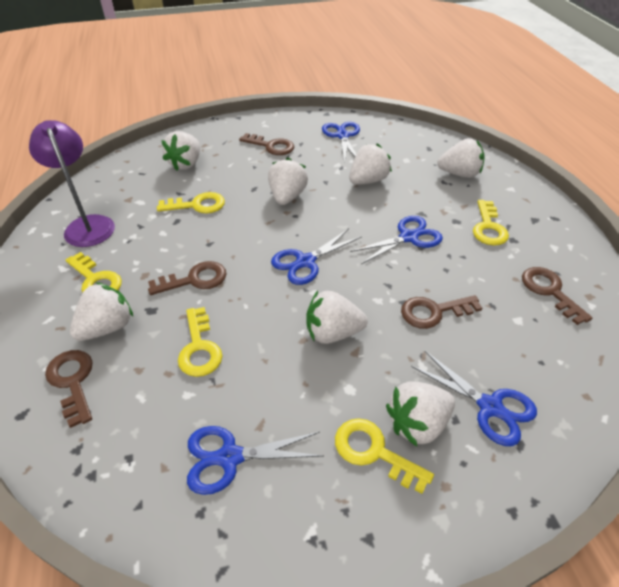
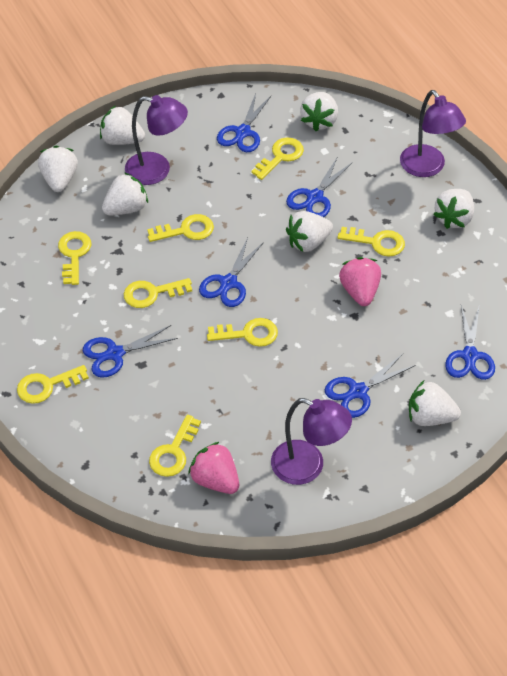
blue scissors: [187,426,324,495] [271,228,362,285] [322,122,360,162] [350,216,443,264] [411,351,537,446] = 5 -> [83,325,178,378] [199,237,264,307] [217,93,271,152] [286,158,352,217] [325,354,415,418] [445,304,495,380] = 6
brown key: [45,350,93,428] [148,261,226,295] [239,133,294,155] [401,295,482,329] [522,267,593,325] = 5 -> none = 0
pink strawberry: none = 0 -> [188,442,239,494] [339,257,381,306] = 2
purple lamp: [29,120,115,247] = 1 -> [125,95,188,185] [271,398,352,485] [400,90,466,177] = 3
yellow key: [66,252,122,293] [157,192,225,214] [178,307,223,377] [335,418,434,494] [473,200,509,246] = 5 -> [17,365,89,404] [58,231,91,285] [124,278,192,308] [147,214,214,242] [149,415,201,477] [207,318,278,347] [251,138,304,180] [337,227,405,257] = 8

